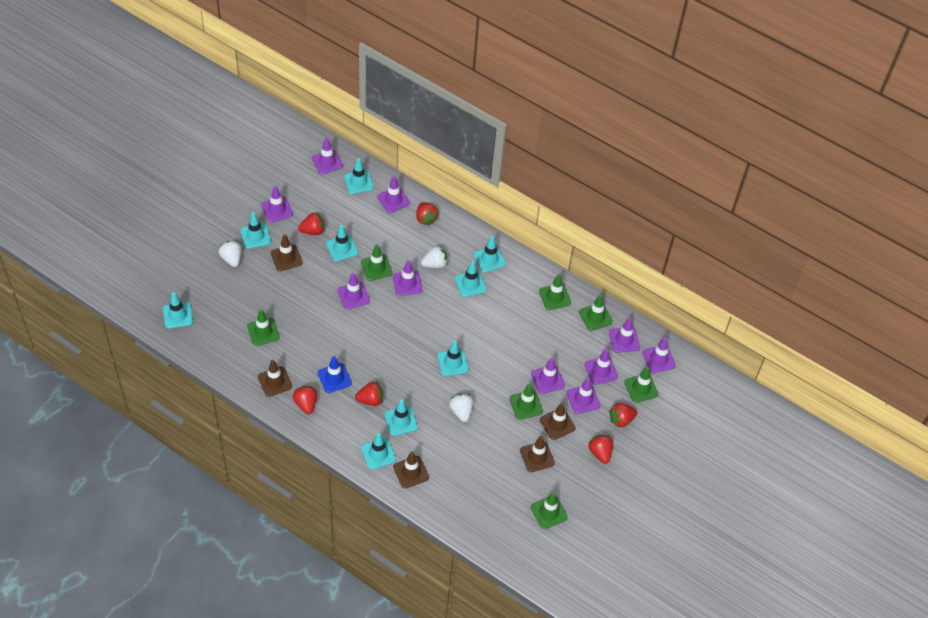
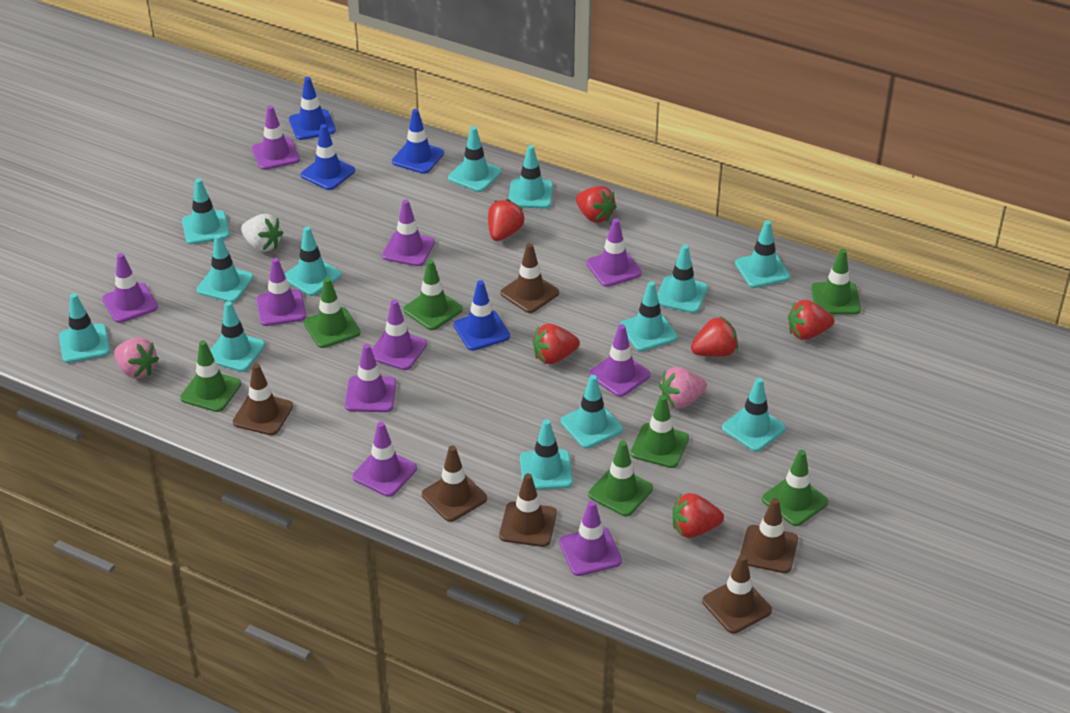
blue traffic cone: [318,356,352,393] = 1 -> [289,77,336,140] [301,124,355,190] [392,109,444,174] [454,280,510,351] = 4
brown traffic cone: [258,360,292,397] [271,234,303,271] [393,451,429,489] [520,436,555,472] [540,403,576,440] = 5 -> [233,363,293,435] [422,445,487,522] [499,473,557,547] [501,243,559,313] [702,555,772,634] [740,498,798,573] = 6
pink strawberry: none = 0 -> [114,338,159,378] [659,367,707,409] = 2
turquoise traffic cone: [163,292,193,329] [241,212,271,249] [326,225,358,262] [344,158,374,194] [361,433,396,470] [384,399,418,436] [437,340,469,376] [455,261,487,297] [473,236,506,273] = 9 -> [59,293,110,363] [182,178,230,244] [197,234,253,303] [210,301,265,372] [285,227,342,296] [448,126,502,192] [509,145,553,209] [520,419,573,490] [561,375,623,448] [620,281,678,352] [657,245,708,313] [722,377,786,452] [735,220,790,288] = 13
white strawberry: [219,241,242,267] [421,245,448,268] [449,394,473,422] = 3 -> [241,214,283,252] = 1

